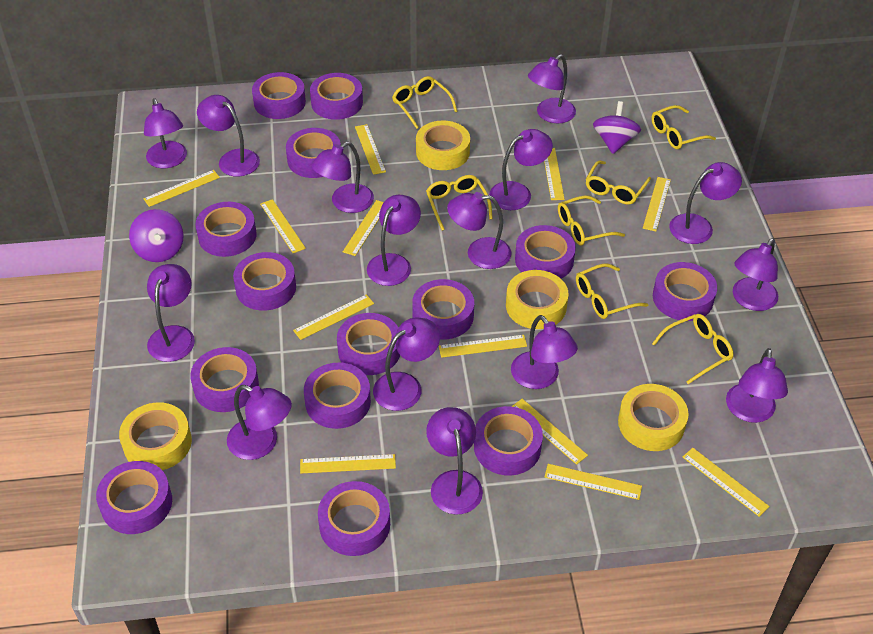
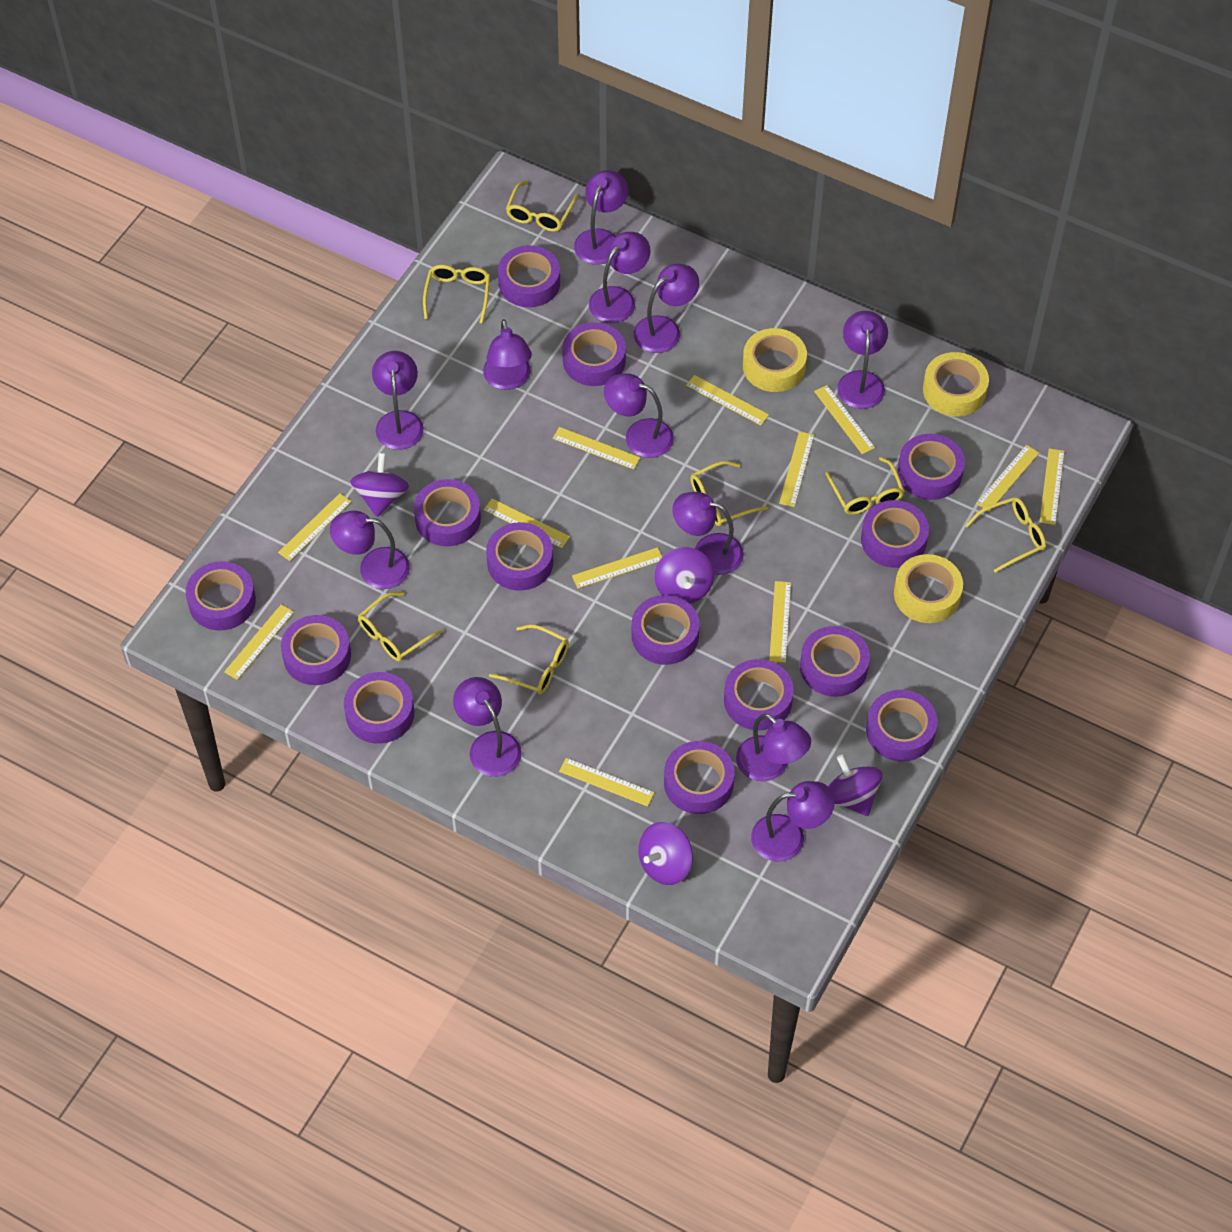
purple lamp: [144,98,187,168] [147,264,195,362] [197,95,260,177] [227,385,292,460] [312,142,374,213] [367,195,421,286] [373,317,440,411] [426,407,483,515] [447,192,511,269] [489,129,553,210] [511,315,578,389] [528,54,576,123] [669,162,742,244] [726,348,788,423] [733,238,778,311] = 15 -> [330,511,410,589] [372,351,424,450] [453,677,522,777] [483,319,532,390] [574,170,628,265] [589,232,651,323] [604,373,674,458] [633,264,699,353] [672,492,744,575] [736,713,811,781] [751,781,835,861] [837,311,888,409] = 12
purple spinning top: [129,209,184,262] [593,101,641,154] = 2 -> [350,453,409,517] [638,822,693,885] [655,547,714,604] [828,755,883,816] = 4
yellow tape: [119,402,192,470] [416,121,470,170] [506,270,569,329] [618,384,689,451] = 4 -> [743,328,807,392] [894,554,963,623] [923,352,989,416] = 3

